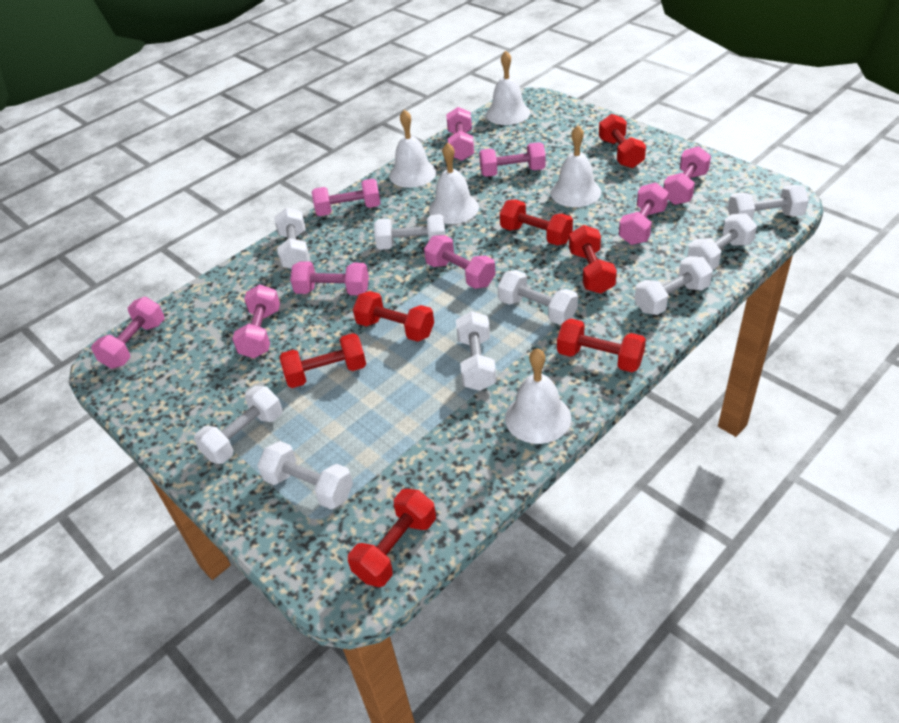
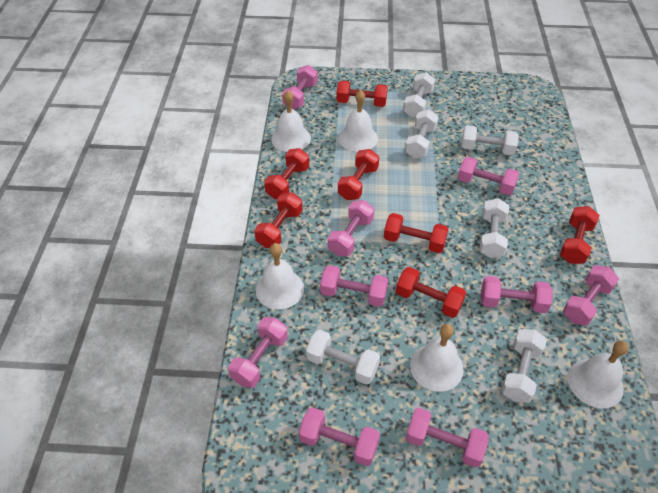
white dumbbell: [194,386,283,464] [257,441,353,509] [274,208,310,269] [374,214,445,250] [456,311,496,391] [498,270,578,325] [635,256,713,315] [687,213,757,270] [728,185,809,220] = 9 -> [306,330,380,385] [403,72,435,118] [405,109,439,159] [461,125,519,155] [479,198,509,258] [501,329,547,403] = 6

